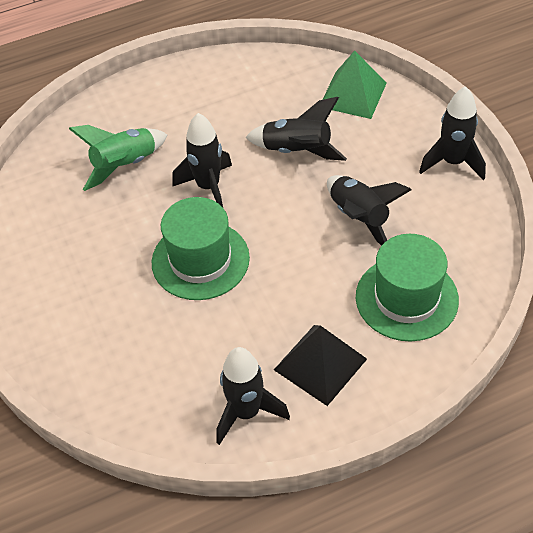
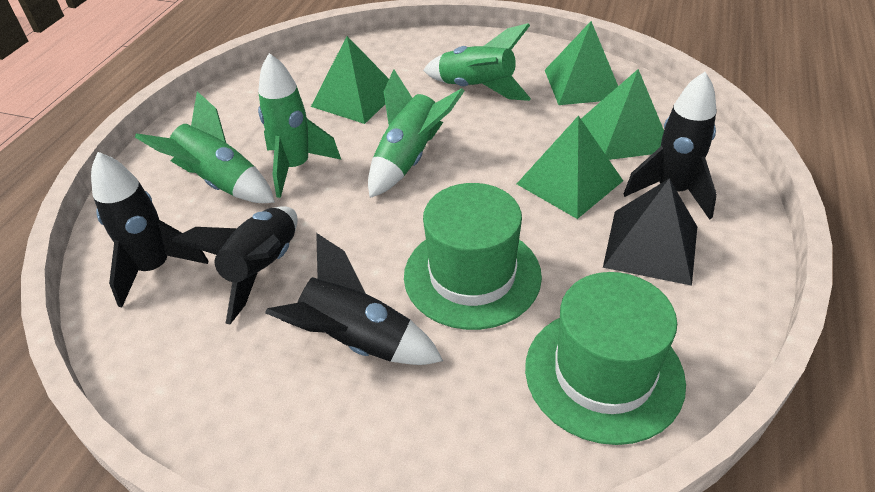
black rocket: [172,113,232,207] [216,347,290,445] [245,97,347,161] [327,175,412,246] [419,86,486,180] = 5 -> [91,152,208,308] [172,206,298,324] [265,233,443,365] [624,72,717,220] = 4
green pyramid: [322,51,387,119] = 1 -> [311,36,389,124] [517,115,623,219] [545,21,618,105] [581,69,664,160] = 4
green rocket: [69,125,167,191] = 1 -> [135,91,275,203] [258,53,341,198] [368,69,464,198] [423,23,531,101] = 4

